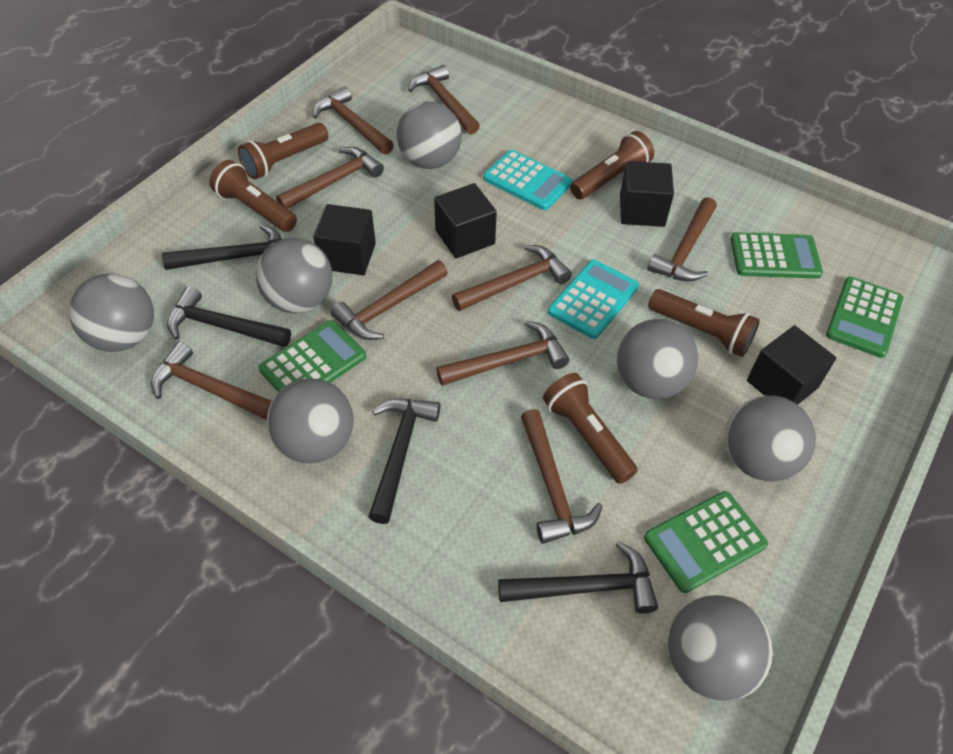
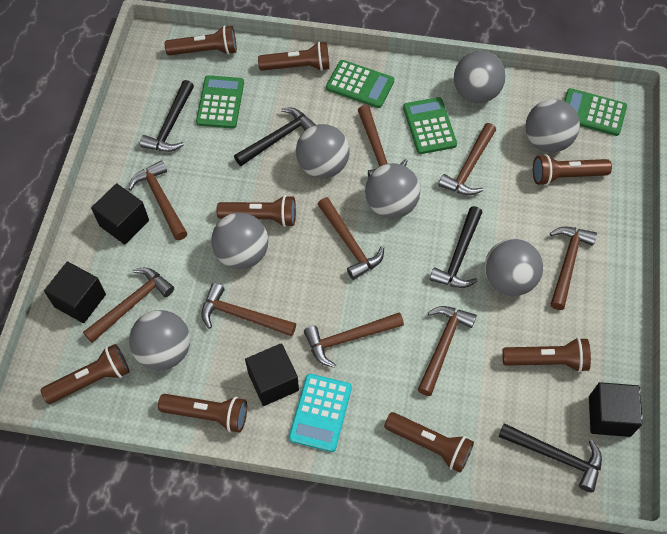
brown flashlight: [209,160,297,232] [238,123,329,179] [543,373,638,484] [570,131,654,199] [648,289,760,357] = 5 -> [41,344,130,404] [158,394,247,433] [165,25,237,55] [216,195,296,227] [258,42,330,71] [384,412,474,473] [502,338,591,372] [533,154,612,186] = 8
turquoise calculator: [483,150,572,210] [548,260,639,339] = 2 -> [289,374,352,452] = 1

